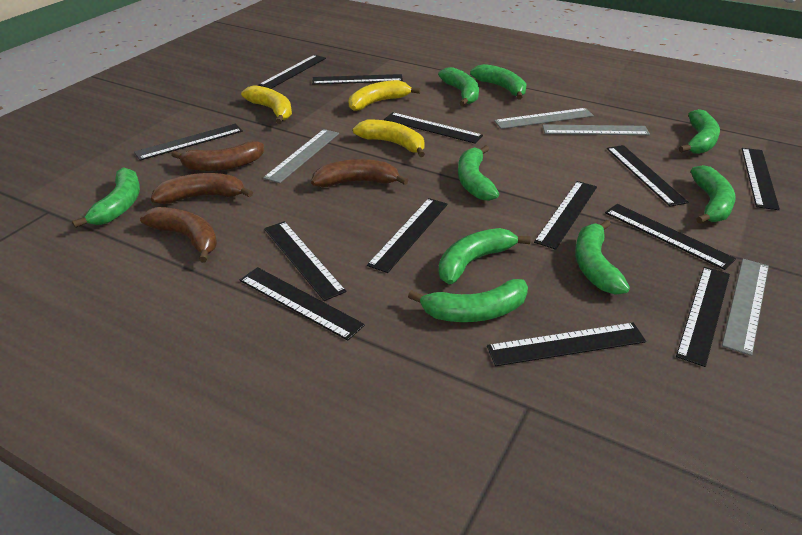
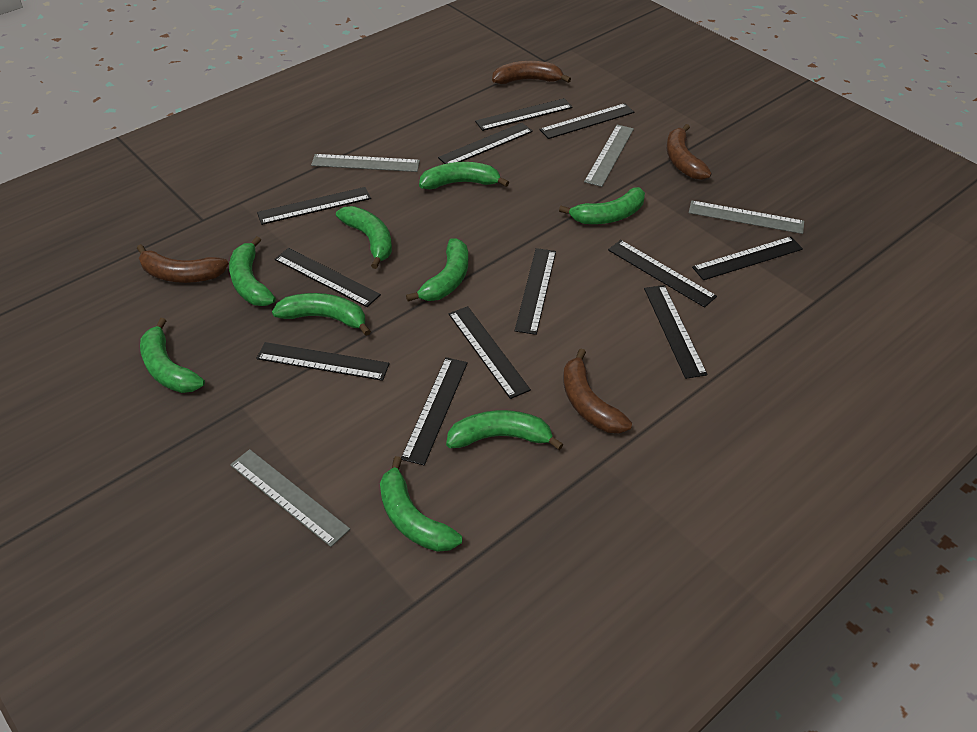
black ruler: [134,124,243,161] [240,267,365,341] [259,55,326,89] [264,221,346,301] [312,74,403,85] [367,198,448,273] [384,112,483,144] [487,323,646,366] [534,181,597,250] [605,204,736,270] [607,145,688,207] [676,267,730,367] [742,148,780,210] = 13 -> [256,342,389,381] [257,187,371,225] [275,248,381,307] [401,357,468,465] [438,123,533,164] [449,306,531,399] [475,98,573,131] [514,248,556,335] [539,103,634,139] [608,240,717,308] [644,285,707,379] [692,237,803,280] = 12
yellow banana: [241,85,292,124] [349,80,420,111] [353,120,425,157] = 3 -> none = 0

